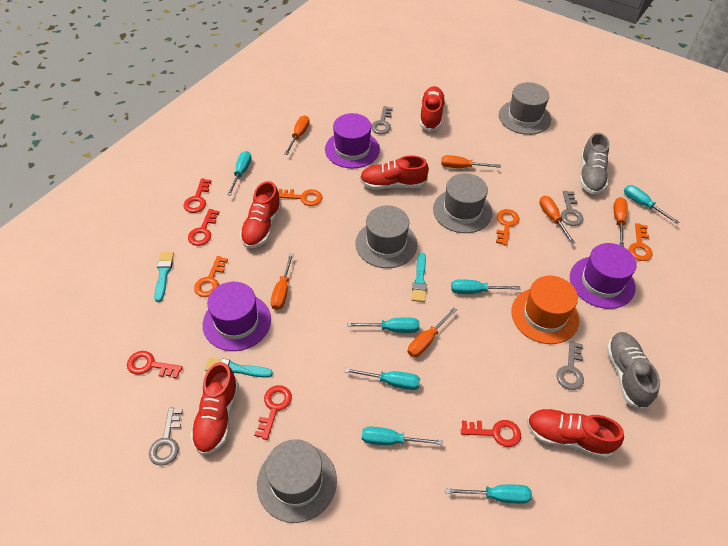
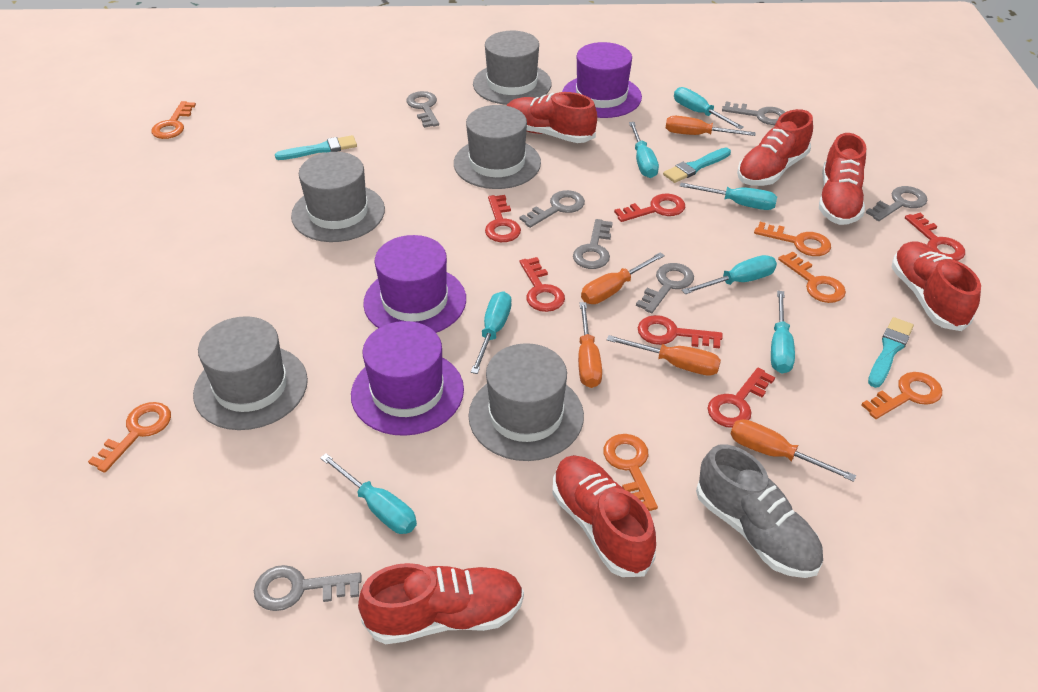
grey hat: [257,439,337,523] [356,205,417,268] [433,173,493,233] [499,82,551,135] = 4 -> [193,316,308,430] [291,152,385,242] [454,105,541,189] [468,343,584,461] [473,31,552,105] = 5
grey key: [149,408,183,466] [371,106,393,134] [556,341,584,390] [561,191,583,226] = 4 -> [254,565,362,611] [406,91,439,128] [519,190,585,228] [573,219,613,269] [636,263,694,313] [722,101,785,125] [866,186,927,221] = 7
grey shoe: [580,133,610,194] [606,332,660,410] = 2 -> [696,444,823,578] = 1
orange hat: [511,276,579,344] = 1 -> none = 0
orange key: [194,256,228,297] [278,189,322,206] [496,209,519,246] [628,223,653,261] = 4 -> [88,402,171,473] [151,101,196,139] [603,434,658,511] [754,222,831,256] [778,252,846,303] [862,372,942,419] = 6
orange screwdriver: [271,253,294,310] [284,115,310,155] [408,308,457,357] [441,155,501,168] [539,196,575,244] [614,197,628,247] = 6 -> [578,302,602,388] [581,252,665,304] [607,335,721,376] [666,116,756,136] [731,419,856,482] = 5
red key: [127,351,183,378] [183,178,211,213] [188,209,219,246] [254,385,292,440] [461,420,521,447] = 5 -> [485,195,521,242] [520,257,565,312] [614,193,685,222] [638,315,723,348] [707,368,775,428] [905,213,965,261] = 6
red shoe: [191,362,239,455] [240,181,282,248] [360,155,429,190] [420,86,446,131] [527,409,624,459] = 5 -> [358,563,524,644] [507,92,597,143] [552,455,656,577] [737,109,813,186] [819,133,866,225] [892,241,981,331] = 6

